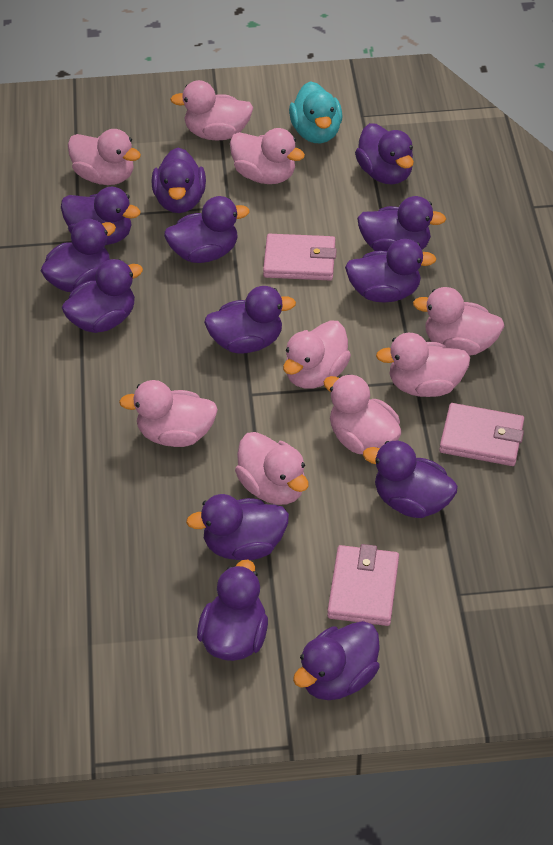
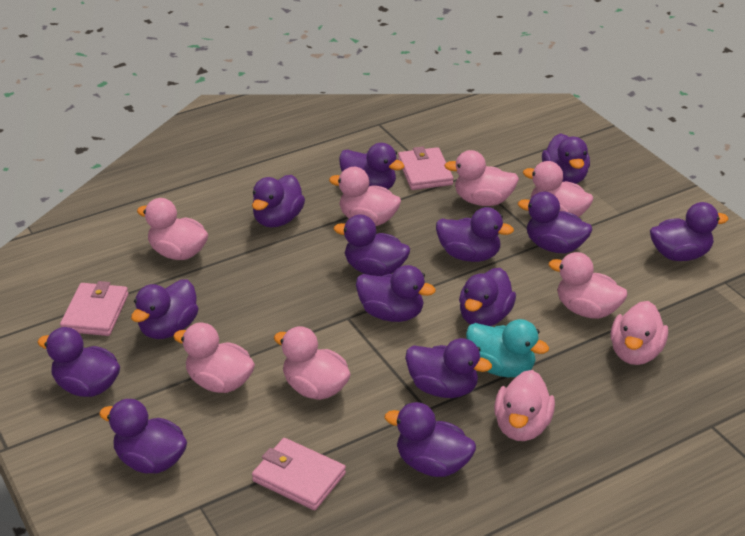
purple duck: [41,219,116,292] [61,187,141,245] [62,259,143,333] [152,148,206,213] [164,196,250,263] [186,494,289,560] [197,560,268,661] [204,286,296,354] [293,621,380,700] [345,239,437,303] [355,123,414,185] [357,196,446,251] [363,441,458,518] = 13 -> [37,327,120,397] [99,399,187,473] [131,279,198,339] [252,175,305,228] [334,214,410,276] [339,143,405,189] [356,265,436,322] [385,402,476,477] [405,338,492,398] [436,207,514,262] [459,268,516,326] [518,192,592,253] [542,133,590,184] [650,202,728,261] = 14

